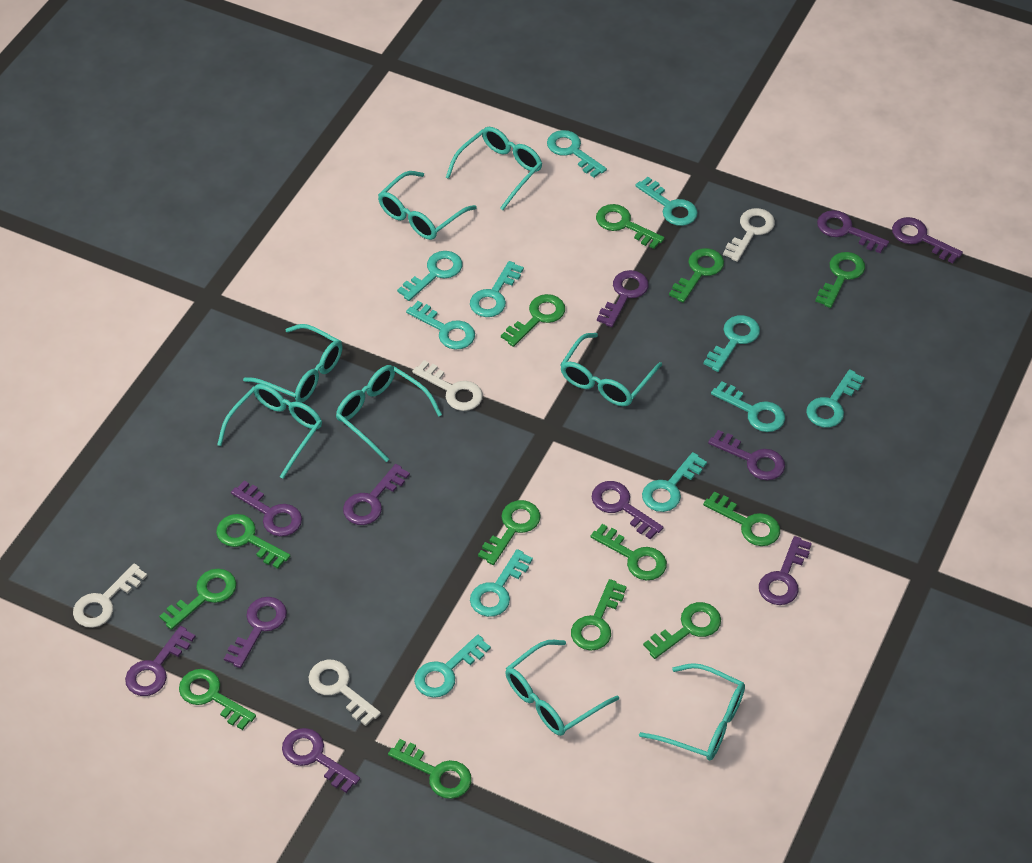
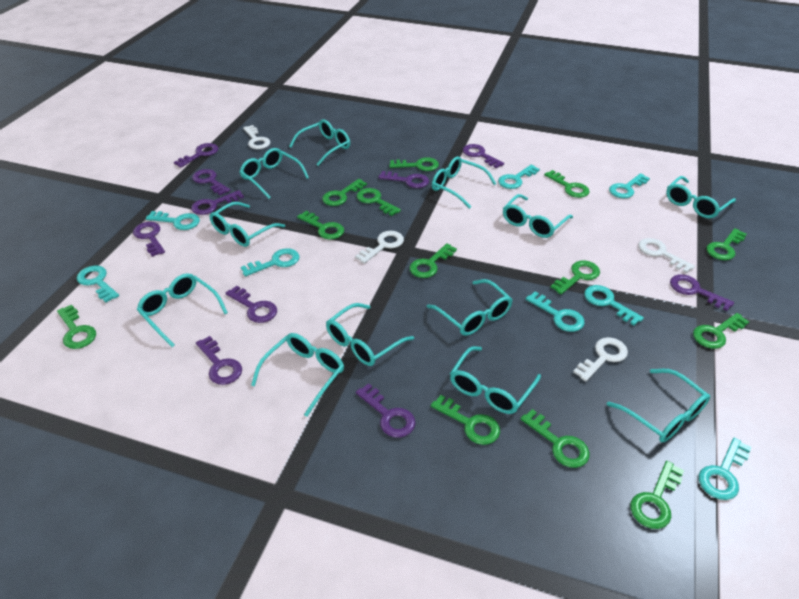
purple key: [125,626,196,696] [224,597,287,668] [231,481,302,536] [282,728,360,793] [343,464,410,525] [592,481,664,539] [597,270,649,327] [708,430,785,480] [759,536,812,605] [817,210,889,254] [892,217,963,263] = 11 -> [133,222,165,257] [174,143,218,168] [191,190,244,215] [192,169,230,195] [196,336,242,385] [226,286,277,323] [356,383,416,438] [378,171,429,188] [463,144,504,168] [670,274,734,311] = 10
turquoise glasses: [217,384,322,479] [243,324,343,403] [336,365,442,462] [378,171,477,240] [446,127,542,210] [505,640,619,736] [560,333,662,406] [639,663,745,760] = 8 -> [137,273,228,347] [210,202,285,247] [240,148,309,199] [251,333,344,417] [289,119,350,166] [326,303,414,366] [427,279,513,336] [432,156,496,209] [450,346,541,414] [503,194,573,238] [607,369,710,442] [666,176,736,218] = 12
turquoise key: [397,251,462,301] [406,301,475,350] [414,635,491,698] [470,261,524,317] [470,549,533,617] [547,130,607,178] [635,177,698,226] [642,452,707,512] [703,315,760,372] [711,381,785,432] [806,369,864,428] = 11 -> [77,265,119,302] [146,211,200,230] [241,248,299,277] [498,164,540,189] [526,292,584,332] [584,285,644,326] [609,173,650,198] [699,438,752,500] = 8

